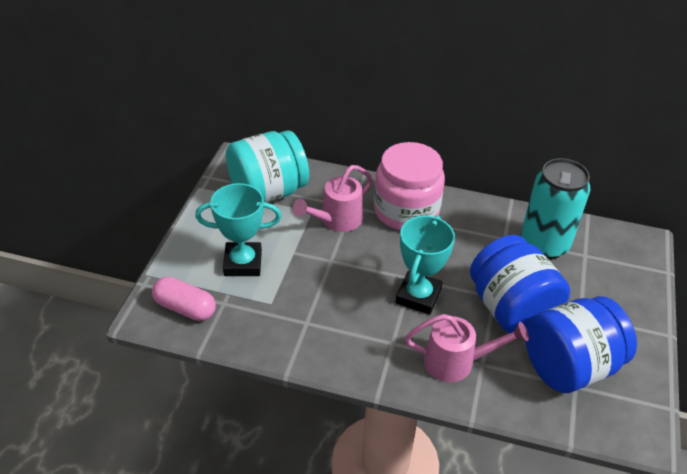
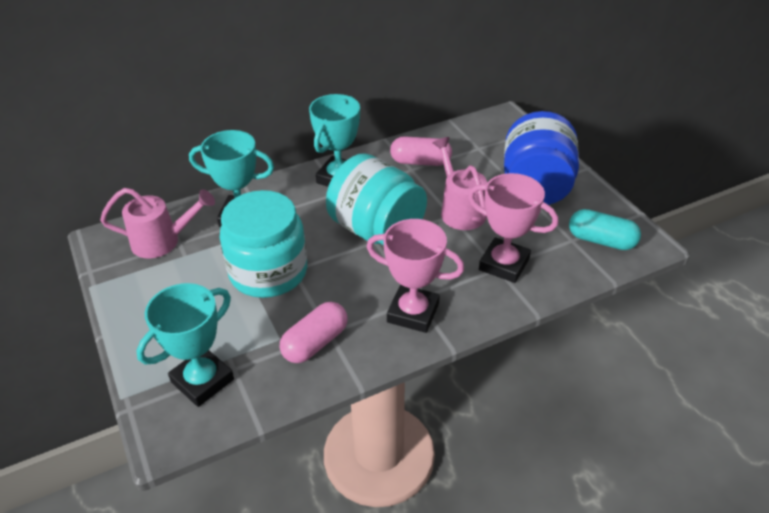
blue jar: [470,235,570,333] [526,296,637,393] = 2 -> [504,111,579,205] = 1
pink capsule: [152,277,216,321] = 1 -> [280,302,348,363] [390,136,452,166] = 2
pink jar: [374,142,445,230] = 1 -> none = 0
pink trophy: none = 0 -> [367,219,464,333] [468,173,558,283] = 2
turquoise can: [521,158,590,260] = 1 -> none = 0
turquoise capsule: none = 0 -> [569,209,641,250] = 1
turquoise jar: [226,130,309,203] = 1 -> [219,190,307,298] [326,153,427,245] = 2
turquoise trophy: [195,183,282,276] [396,215,455,314] = 2 -> [136,283,234,407] [189,130,274,227] [309,94,360,187] = 3

